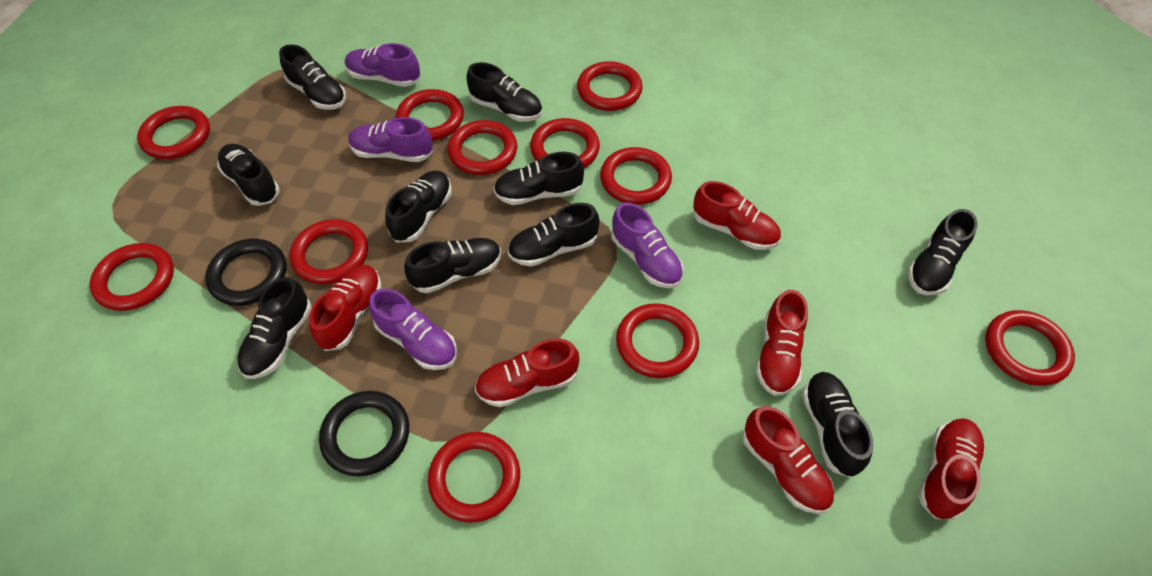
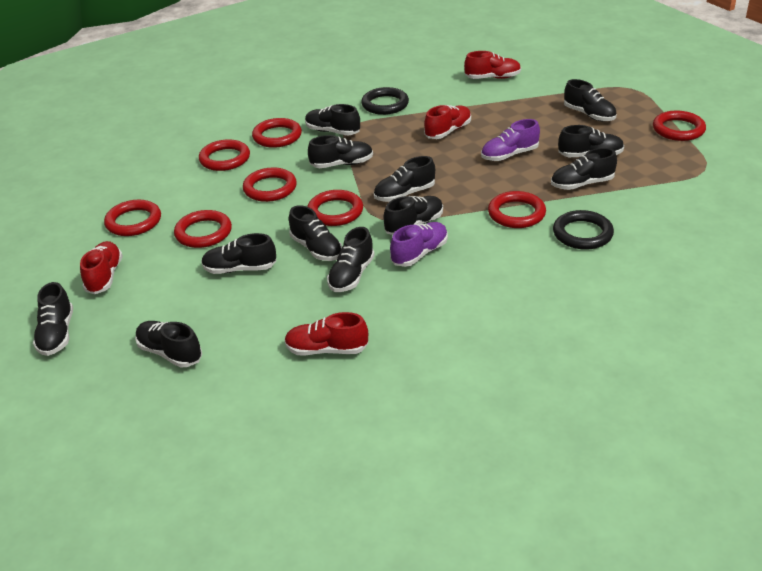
black shoe: [217,144,280,206] [237,277,312,379] [279,44,346,110] [385,171,452,242] [404,238,501,293] [466,62,542,122] [494,152,584,205] [508,203,600,267] [802,372,873,478] [908,209,977,295] = 10 -> [33,282,73,356] [135,321,202,367] [201,233,277,274] [289,205,342,261] [305,104,360,135] [308,135,373,168] [327,227,375,292] [374,156,435,202] [383,196,443,235] [551,148,617,190] [558,125,624,157] [564,79,617,122] = 12
purple shoe: [345,43,420,87] [348,117,433,162] [369,288,457,370] [611,203,683,288] = 4 -> [390,222,448,267] [481,119,540,161] = 2
red ring: [90,243,174,311] [137,106,210,159] [290,219,368,284] [396,89,464,141] [428,432,520,523] [447,120,517,175] [530,118,600,168] [577,61,643,111] [600,147,672,205] [616,303,699,378] [985,310,1075,386] = 11 -> [104,200,161,236] [174,210,232,248] [199,139,250,171] [243,167,297,202] [252,118,302,148] [307,190,363,226] [488,191,546,228] [653,111,706,141] = 8
red shoe: [309,265,381,351] [475,339,579,407] [693,181,781,250] [743,406,834,514] [756,290,808,396] [919,418,985,520] = 6 -> [80,241,123,294] [284,312,368,356] [424,105,471,139] [464,51,521,79] = 4

